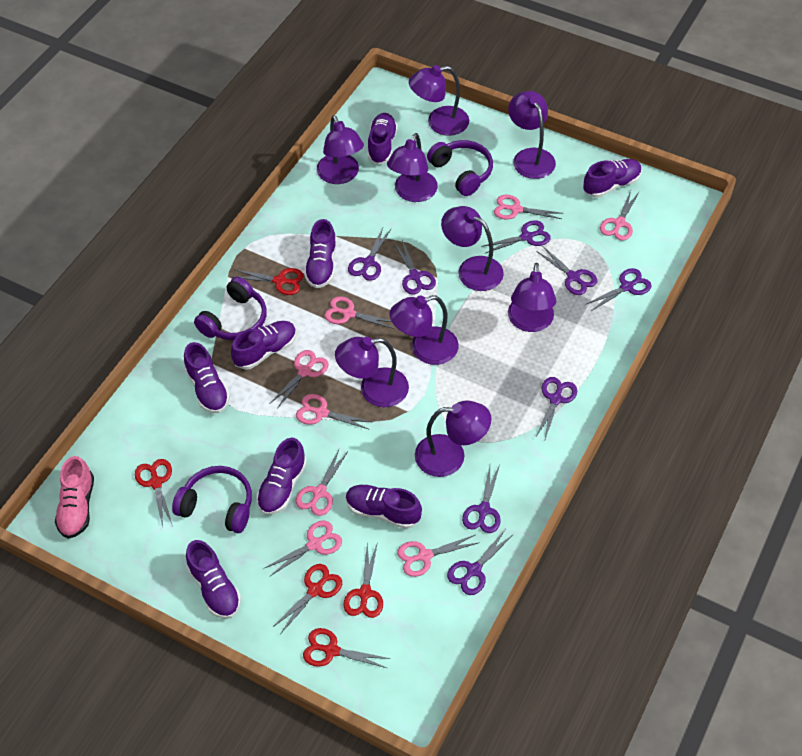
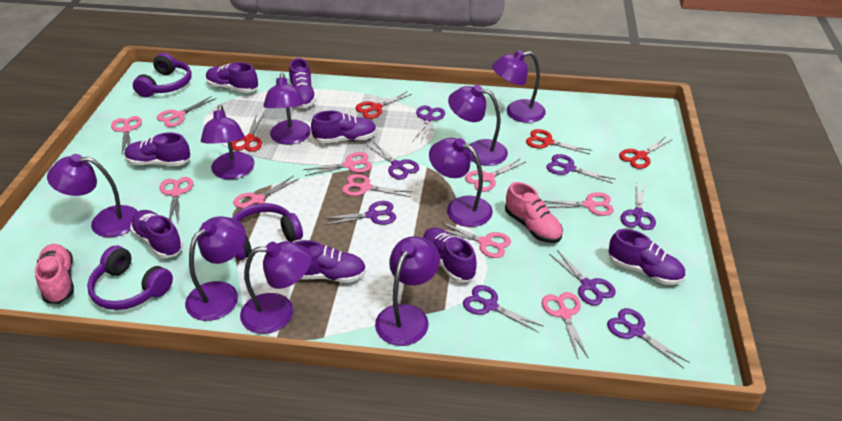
pink scissors: [265,520,342,577] [269,350,329,409] [295,450,348,516] [296,394,371,430] [324,296,394,329] [397,535,478,577] [494,194,564,220] [600,191,639,241] = 8 -> [111,116,142,153] [157,96,216,127] [159,177,193,222] [233,175,299,215] [303,152,372,176] [342,174,412,197] [441,222,511,258] [465,158,526,192] [542,292,589,359] [543,192,614,216] = 10
pink shoe: [55,456,94,539] = 1 -> [35,244,74,304] [505,182,563,243] = 2
red scissors: [135,459,173,528] [232,268,304,295] [272,564,342,633] [303,628,390,668] [344,542,383,618] = 5 -> [232,113,264,152] [355,92,412,119] [526,129,592,154] [619,136,673,169] = 4

